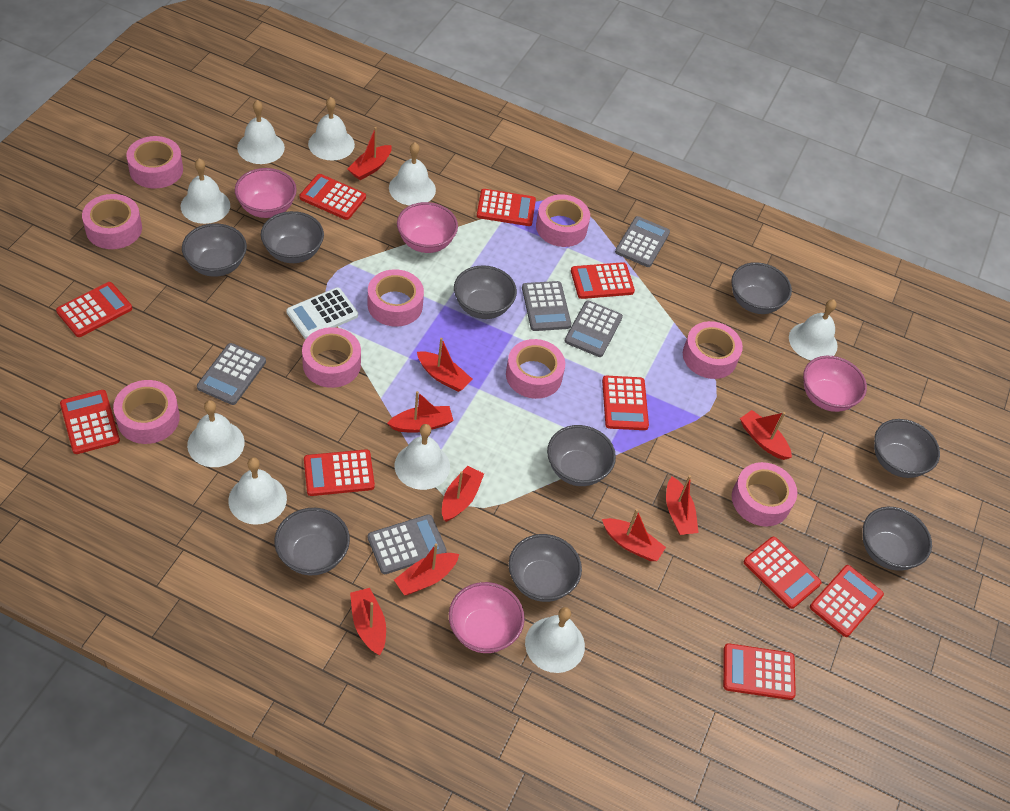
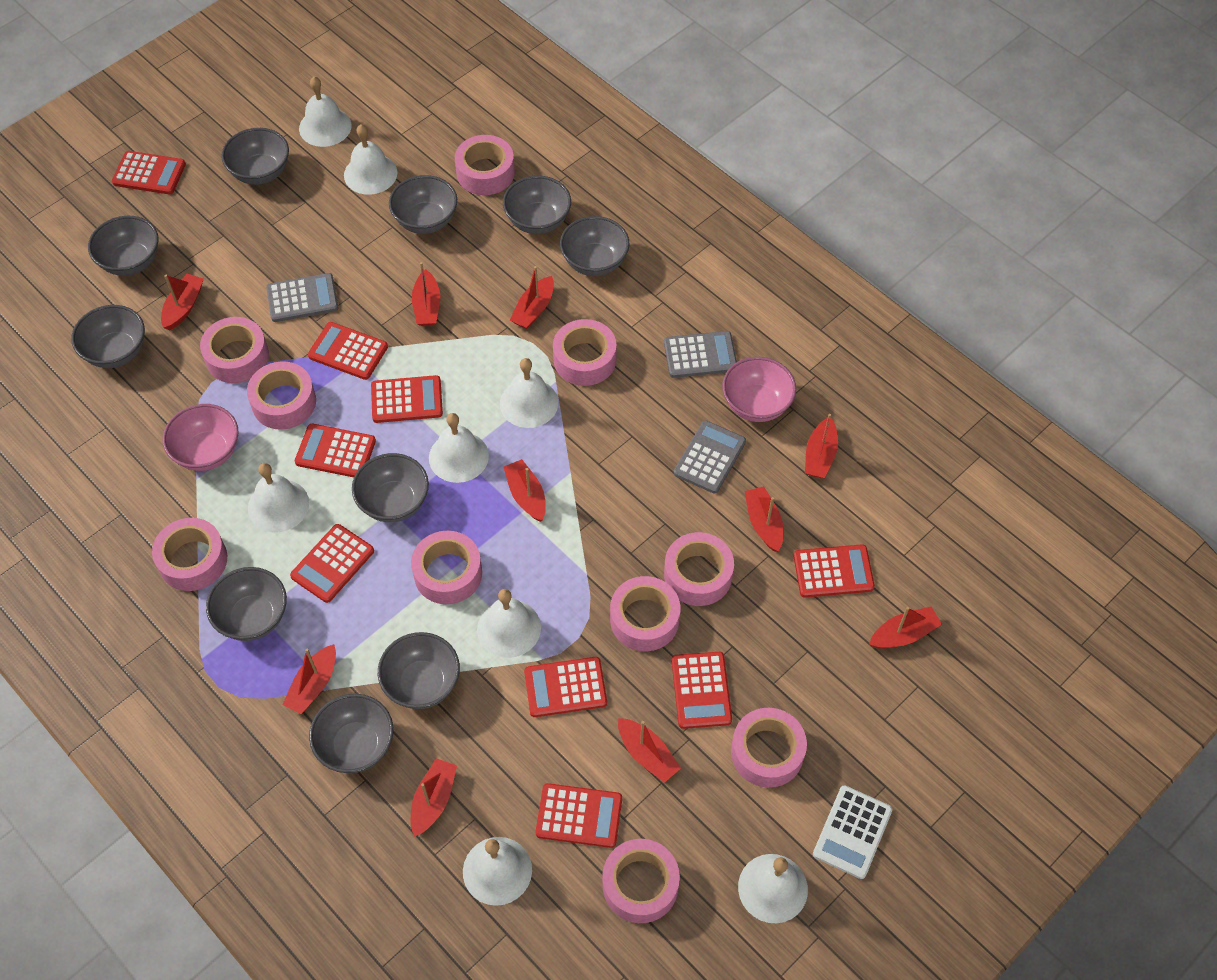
grey bowl: [182,223,247,277] [261,211,324,263] [275,508,350,575] [454,265,517,319] [509,534,582,602] [547,425,616,486] [731,262,792,314] [863,507,932,571] [874,419,940,478] = 9 -> [71,305,145,368] [88,216,158,276] [206,567,287,641] [221,128,289,185] [309,694,393,773] [352,453,429,522] [378,632,460,709] [389,175,457,234] [503,176,571,234] [560,216,630,276] = 10
grey calculator: [197,343,266,405] [368,514,447,574] [522,281,571,331] [565,300,623,357] [615,216,670,267] = 5 -> [266,273,338,322] [664,331,737,378] [674,421,746,494] = 3
pink bowl: [235,168,297,218] [397,202,458,253] [449,582,525,653] [803,356,867,412] = 4 -> [163,404,239,471] [722,357,796,422] = 2
pink tape: [82,194,142,249] [113,380,180,444] [126,136,183,189] [302,327,361,388] [367,269,424,327] [506,339,565,399] [536,194,590,247] [683,321,743,379] [732,462,797,527] = 9 -> [152,518,227,591] [200,317,269,383] [247,361,316,430] [411,531,482,604] [455,135,515,195] [553,319,617,386] [603,839,680,923] [610,576,680,651] [664,532,734,606] [731,708,807,788] = 10
red boat: [348,127,392,180] [350,588,386,655] [387,391,454,433] [394,543,459,595] [417,338,472,392] [442,466,484,522] [602,509,666,561] [666,475,699,535] [740,410,792,460] = 9 -> [161,274,204,330] [282,644,336,714] [411,758,457,837] [412,262,440,326] [504,459,546,522] [510,266,554,329] [618,718,681,783] [744,486,783,552] [805,414,838,478] [869,607,942,649] = 10
red calculator: [56,282,132,337] [60,390,120,454] [300,174,366,220] [304,449,375,496] [477,189,536,226] [571,262,635,299] [602,376,649,430] [723,643,796,700] [744,537,822,609] [810,565,884,637] = 10 -> [112,151,186,194] [290,524,374,603] [295,424,376,477] [308,322,388,380] [371,375,443,423] [524,657,607,717] [536,783,622,848] [672,652,732,729] [794,544,875,598] = 9
white bell: [181,158,230,224] [187,400,245,467] [228,457,287,525] [237,100,285,164] [308,97,355,161] [389,142,436,205] [395,424,450,490] [525,607,585,673] [789,299,838,360] = 9 -> [248,463,309,532] [299,77,351,147] [344,124,397,195] [429,413,489,483] [463,837,532,906] [477,589,541,658] [500,358,558,428] [738,854,808,923] = 8

